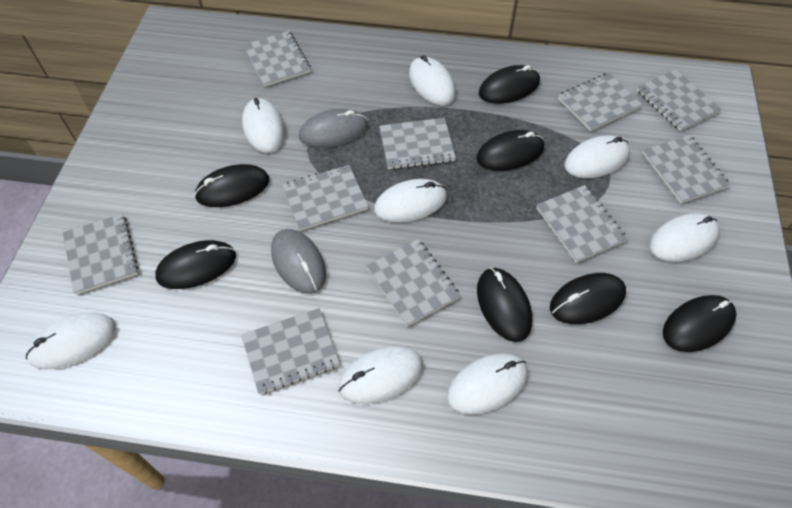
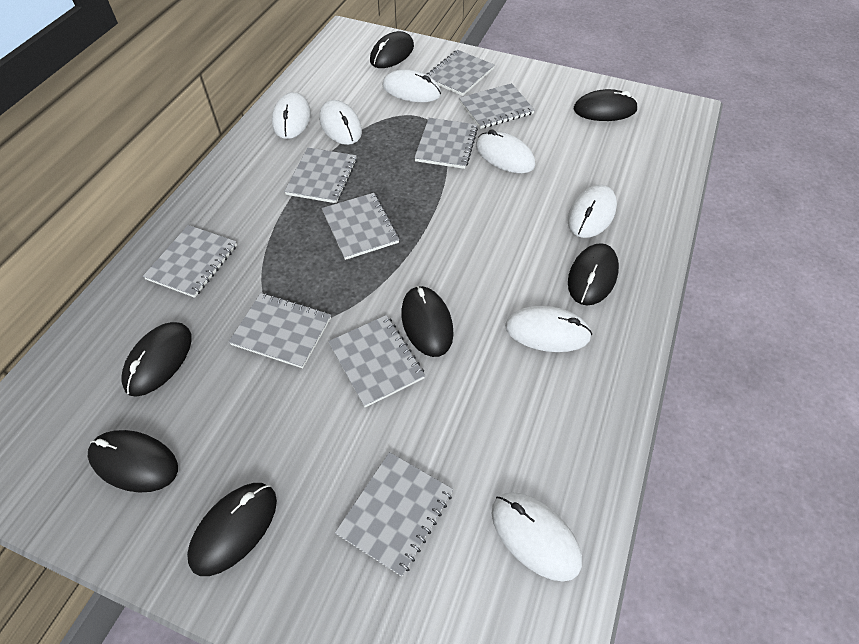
grey mouse: [271,229,326,294] [299,109,368,148] = 2 -> none = 0
grey notebook: [63,214,138,295] [241,308,340,394] [243,31,311,87] [282,165,368,231] [366,239,460,327] [379,118,456,170] [536,185,627,263] [558,73,642,131] [637,69,721,131] [642,135,730,204] = 10 -> [143,225,237,298] [228,293,331,368] [284,148,357,203] [322,193,399,260] [328,315,425,407] [335,452,453,577] [414,118,478,169] [426,50,495,96] [459,83,535,129] = 9
white mouse: [26,313,116,370] [242,98,285,153] [338,346,423,404] [374,179,447,222] [409,55,456,106] [447,353,528,415] [564,136,630,178] [649,213,720,262] = 8 -> [272,92,311,139] [319,100,362,145] [382,69,441,102] [476,129,535,173] [492,492,582,582] [505,306,592,352] [568,185,617,238] = 7

